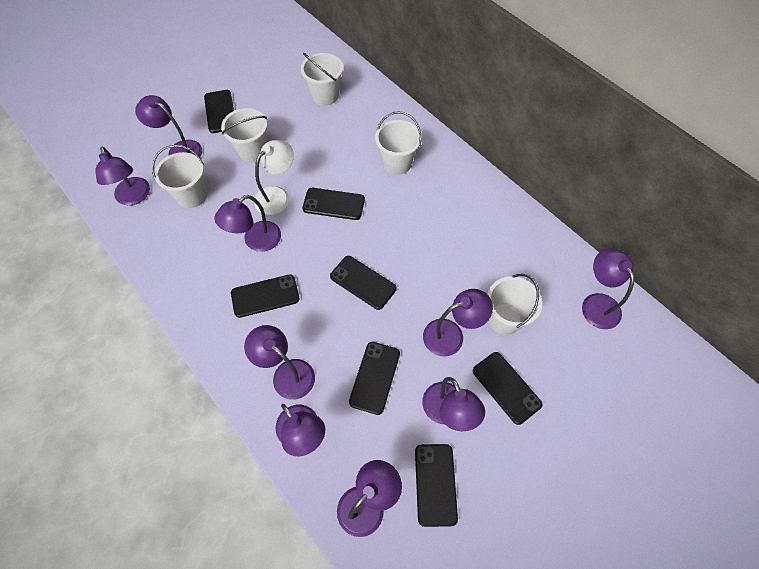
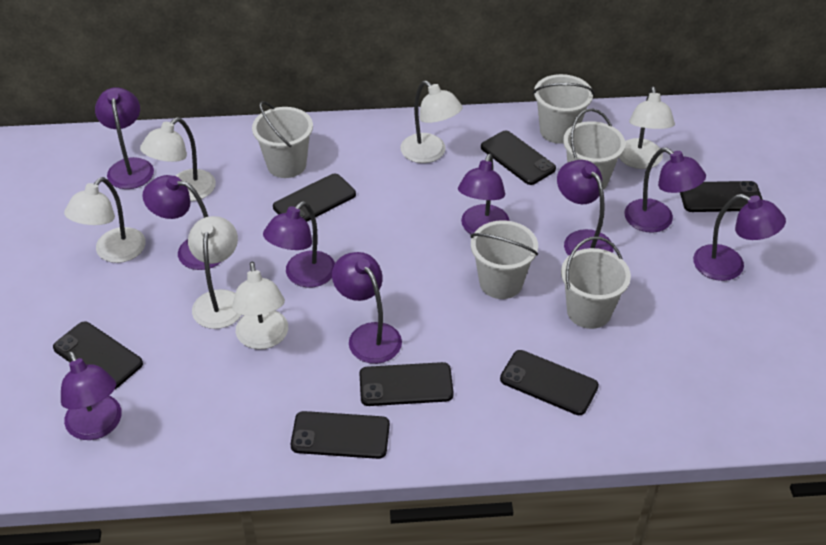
white lamp: [254,140,294,215] = 1 -> [64,177,146,263] [140,118,216,201] [188,216,241,329] [232,262,288,349] [400,81,463,163] [619,86,675,169] = 6

